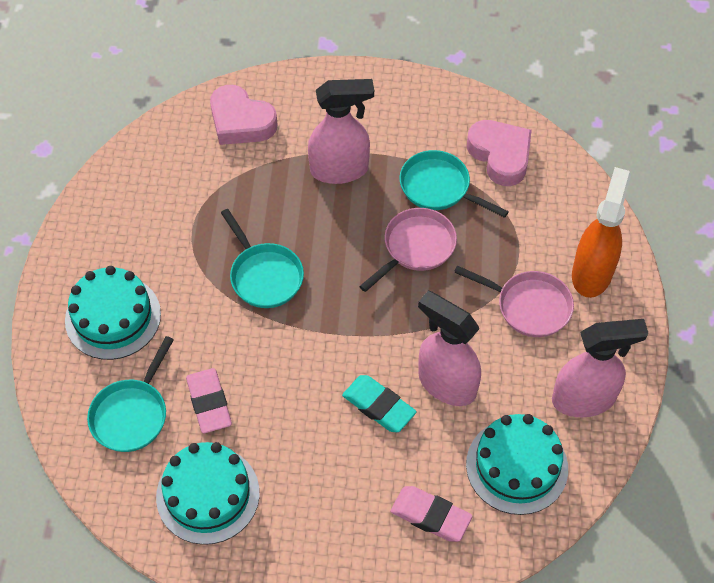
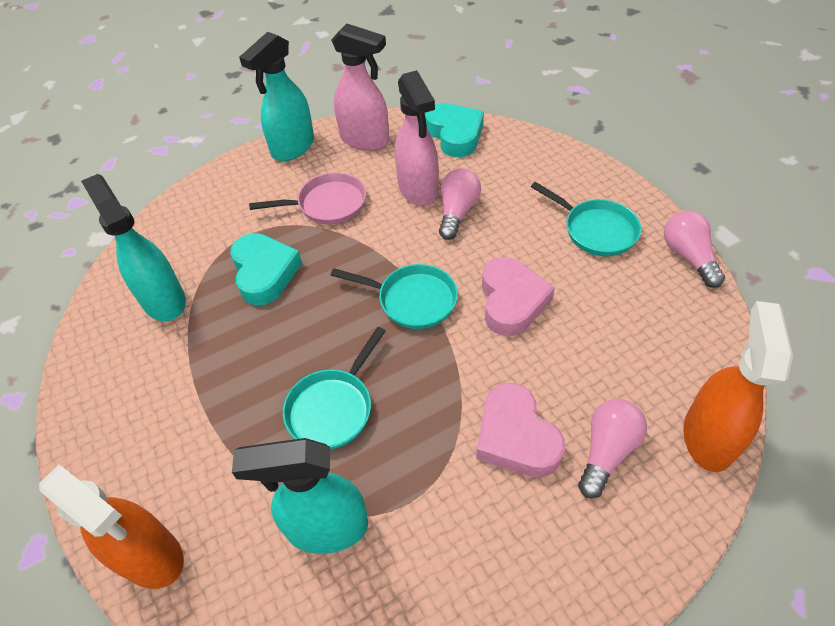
orange spray bottle: [572,167,631,298] = 1 -> [39,464,184,589] [683,301,793,472] = 2
pink eraser: [186,368,232,433] [391,486,472,542] = 2 -> none = 0
pink light bulb: none = 0 -> [439,168,481,240] [578,399,647,498] [664,211,725,288] = 3
pink pan: [359,208,457,292] [454,266,574,337] = 2 -> [249,172,366,224] = 1
pink spray bottle: [308,79,374,184] [418,291,481,406] [552,319,648,417] = 3 -> [331,23,389,151] [395,70,439,206] = 2
turquoise cake: [65,266,161,360] [156,442,260,545] [466,414,568,515] = 3 -> none = 0
turquoise eraser: [342,375,416,432] = 1 -> none = 0
turquoise heart: none = 0 -> [230,233,302,306] [425,103,484,157] = 2
turquoise spray bottle: none = 0 -> [81,174,186,321] [232,438,368,554] [239,32,314,161] = 3

